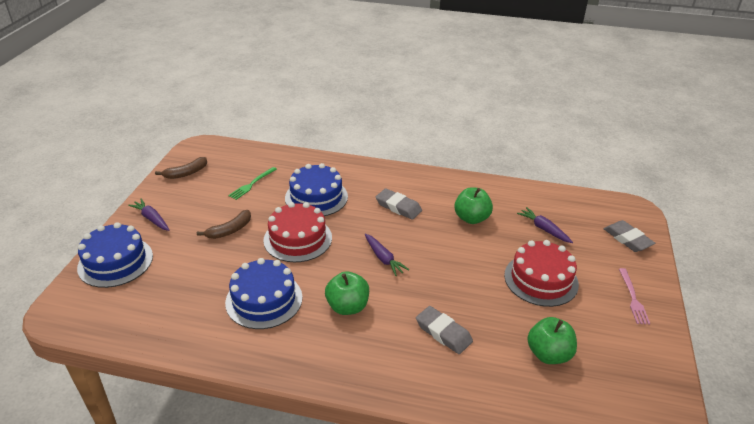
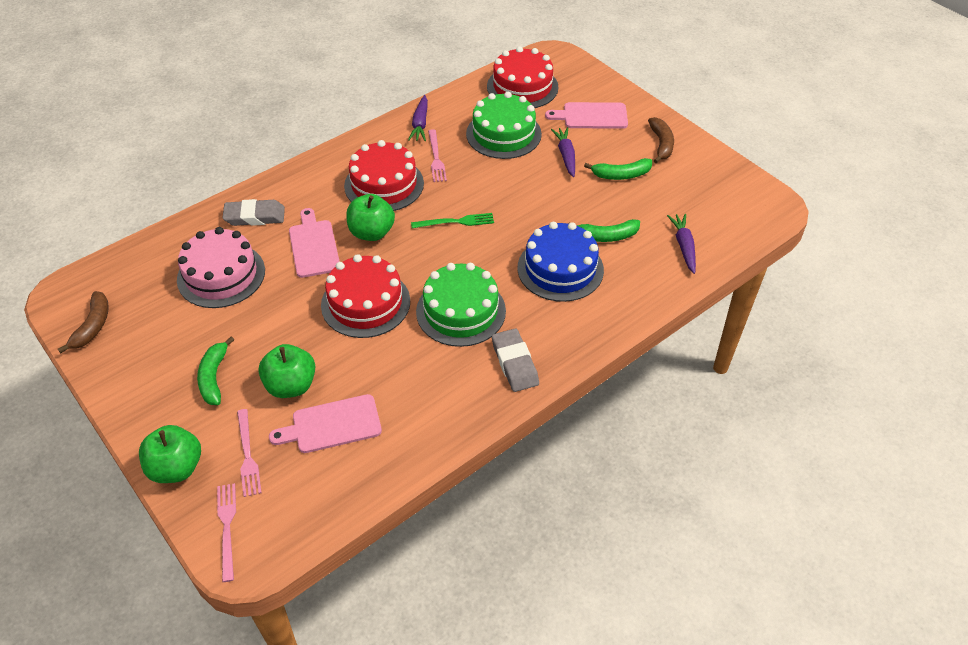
blue cake: [77,222,153,288] [225,258,302,329] [285,163,348,216] = 3 -> [518,222,604,302] = 1
green banana: none = 0 -> [197,337,234,405] [568,219,640,242] [584,158,652,180] = 3
green cake: none = 0 -> [416,263,506,347] [466,92,542,159] = 2
grey eraser: [376,188,422,220] [416,306,473,354] [604,220,655,252] = 3 -> [222,199,285,226] [492,329,539,392] = 2
pink cake: none = 0 -> [177,227,265,308] = 1
pink cutting board: none = 0 -> [269,394,382,453] [289,208,340,278] [545,102,628,129] = 3
pink fork: [619,268,650,324] = 1 -> [217,483,236,582] [237,409,262,497] [428,129,447,182] = 3
red cake: [263,202,332,262] [504,240,579,307] = 2 -> [321,254,410,338] [344,140,424,211] [487,46,559,108] = 3

